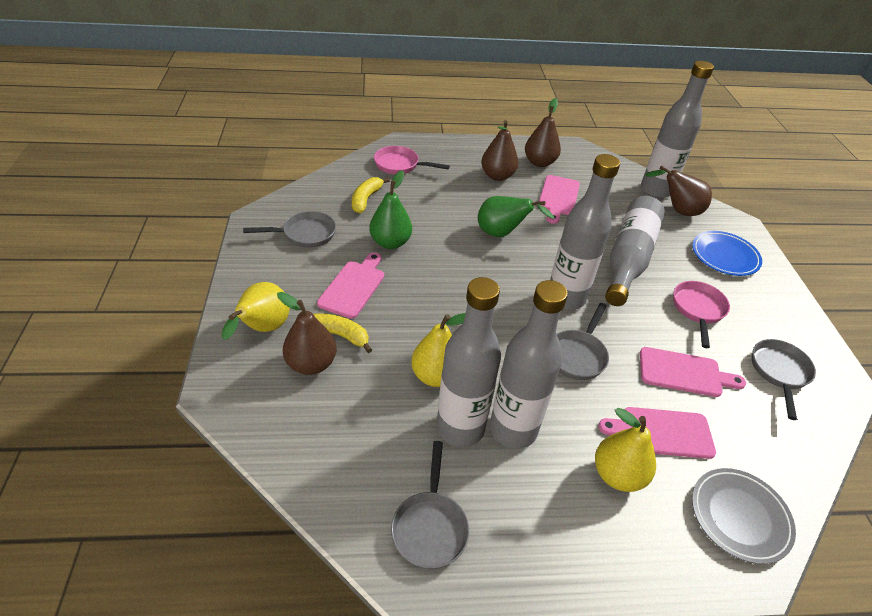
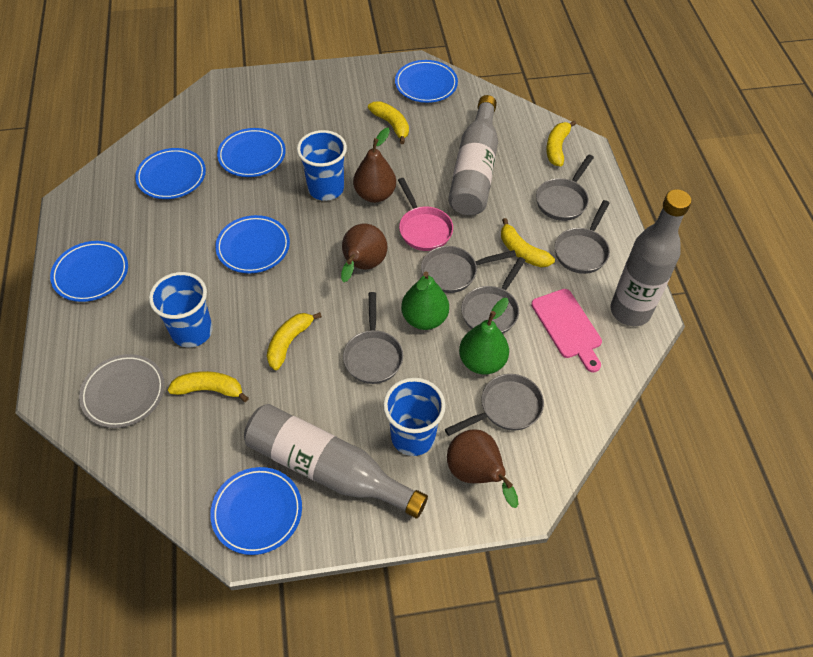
blue cup: none = 0 -> [149,272,213,347] [297,130,347,201] [383,378,446,456] = 3
blue plate: [692,231,762,276] = 1 -> [50,241,128,302] [135,148,206,199] [210,467,302,555] [215,215,290,273] [217,128,286,177] [395,60,458,103] = 6
brown pear: [277,292,336,375] [481,120,519,181] [525,98,561,167] [645,166,712,216] = 4 -> [341,224,388,282] [353,128,396,203] [447,429,518,508] = 3
grey bottle: [436,277,501,447] [490,280,568,449] [550,154,620,310] [605,196,665,306] [641,61,714,198] = 5 -> [244,404,428,518] [448,95,498,215] [611,189,691,326] = 3
grey pan: [243,211,336,248] [391,441,470,569] [556,303,609,380] [752,339,816,420] = 4 -> [343,292,403,384] [421,246,516,293] [445,374,544,436] [461,257,526,334] [536,154,594,221] [555,200,610,274] = 6
pink cutting board: [317,252,384,319] [539,175,580,224] [599,407,716,459] [640,347,746,397] = 4 -> [531,289,602,372] = 1
pink pan: [374,146,450,174] [673,281,730,348] = 2 -> [398,178,453,251] = 1
yellow banana: [313,313,372,353] [352,177,390,213] = 2 -> [168,371,249,402] [267,312,322,370] [368,101,409,144] [501,218,555,267] [546,120,576,166] = 5
yellow pear: [221,282,290,340] [411,313,466,387] [595,408,656,492] = 3 -> none = 0

